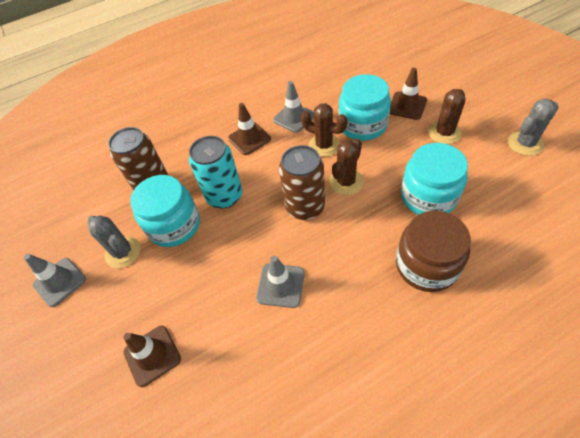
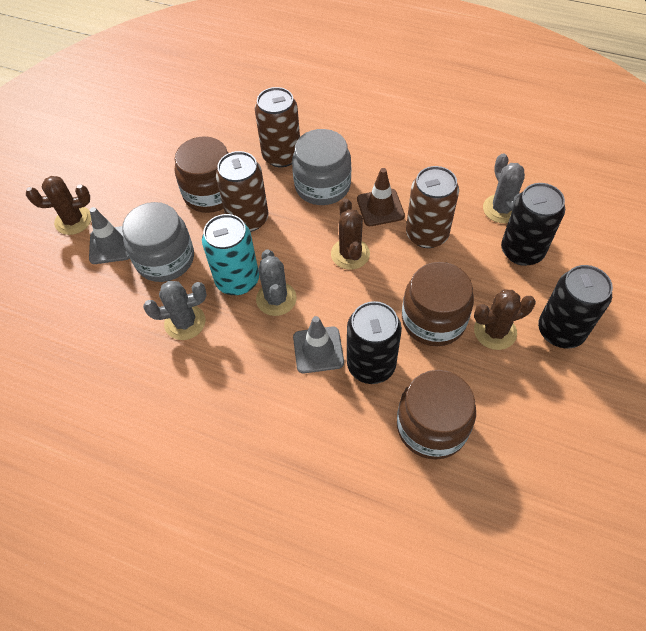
black can: none = 0 -> [347,301,402,384] [501,183,565,266] [538,265,613,349] = 3
brown can: [108,127,168,191] [279,145,325,220] = 2 -> [216,151,268,232] [255,87,300,167] [406,166,459,248] = 3
brown jar: [396,211,471,292] = 1 -> [174,136,229,213] [397,370,476,460] [402,262,474,346] = 3
brown traffic cone: [123,326,181,387] [228,103,271,155] [390,68,427,120] = 3 -> [357,168,405,226] = 1
grey cactus: [88,215,141,268] [508,98,559,156] = 2 -> [143,281,207,340] [256,249,297,316] [483,153,525,223] = 3
grey jar: none = 0 -> [122,202,194,282] [292,129,351,205] = 2
grey traffic cone: [24,254,86,307] [256,256,305,308] [273,81,314,133] = 3 -> [89,207,130,264] [293,316,344,373] = 2
turquoise jar: [130,175,200,247] [339,74,391,141] [401,143,468,215] = 3 -> none = 0

